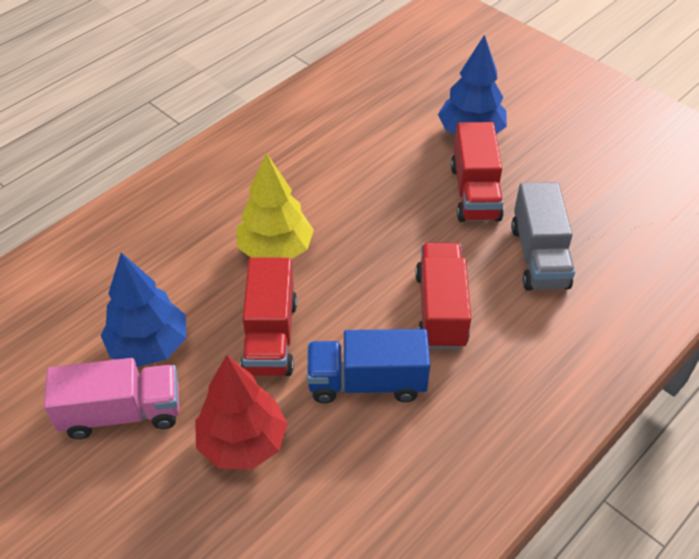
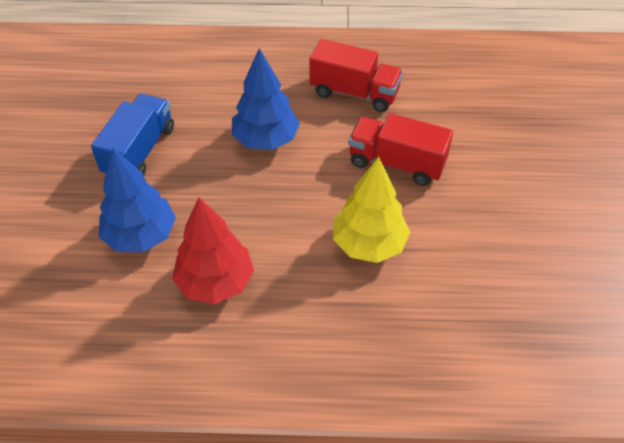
grey truck: [511,182,575,291] = 1 -> none = 0
pink truck: [44,358,179,439] = 1 -> none = 0
red truck: [240,257,297,376] [415,243,471,350] [451,122,504,222] = 3 -> [310,39,403,112] [349,113,453,186] = 2

